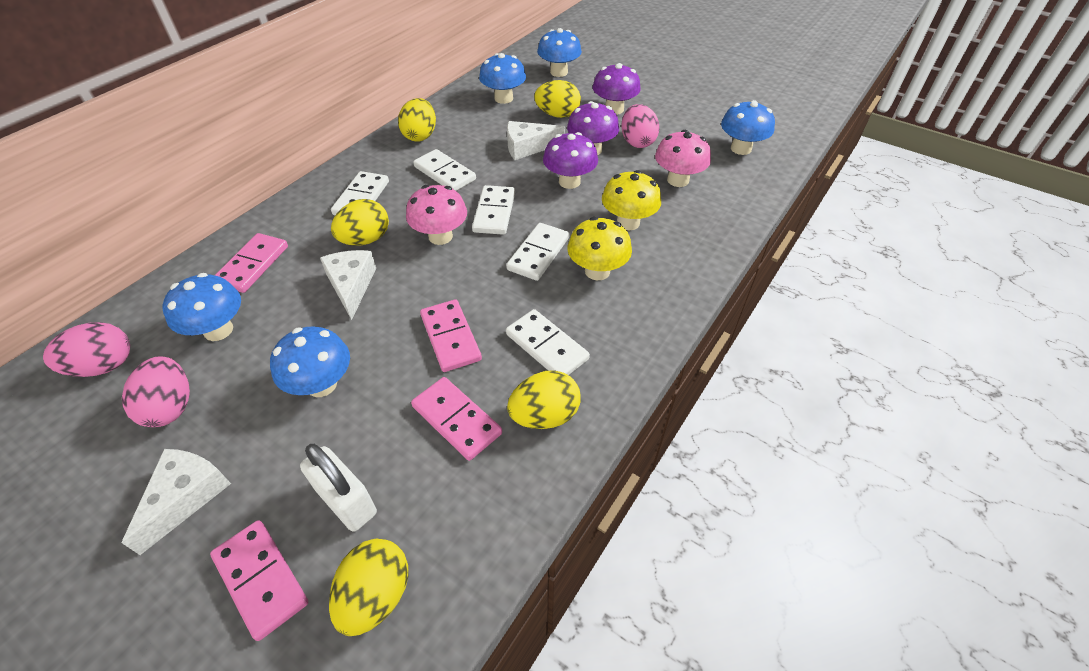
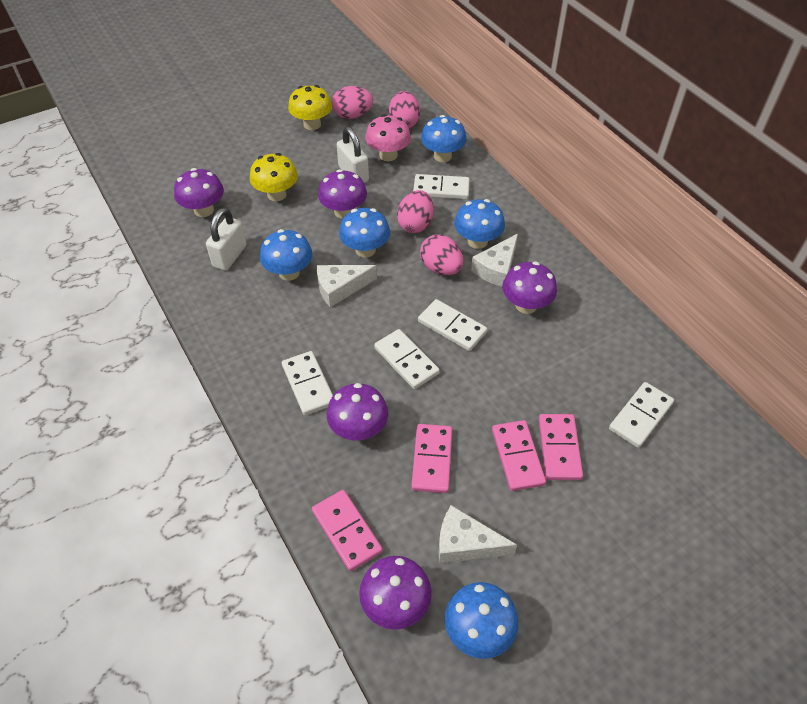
pink egg: [43,322,130,377] [122,356,190,427] [621,104,659,148] = 3 -> [332,86,373,119] [389,91,420,128] [397,190,434,233] [420,234,463,275] = 4
pink mushroom: [406,185,467,245] [655,130,711,187] = 2 -> [365,114,411,161] = 1
purple mushroom: [543,132,598,189] [567,101,619,155] [592,63,641,115] = 3 -> [174,168,224,217] [318,169,367,219] [327,383,388,441] [359,556,432,630] [502,262,557,314] = 5
white padlock: [300,444,377,532] = 1 -> [206,208,246,271] [337,127,369,183] = 2
yellow egg: [329,539,409,636] [331,199,389,246] [398,98,436,142] [507,370,581,429] [534,80,581,118] = 5 -> none = 0

